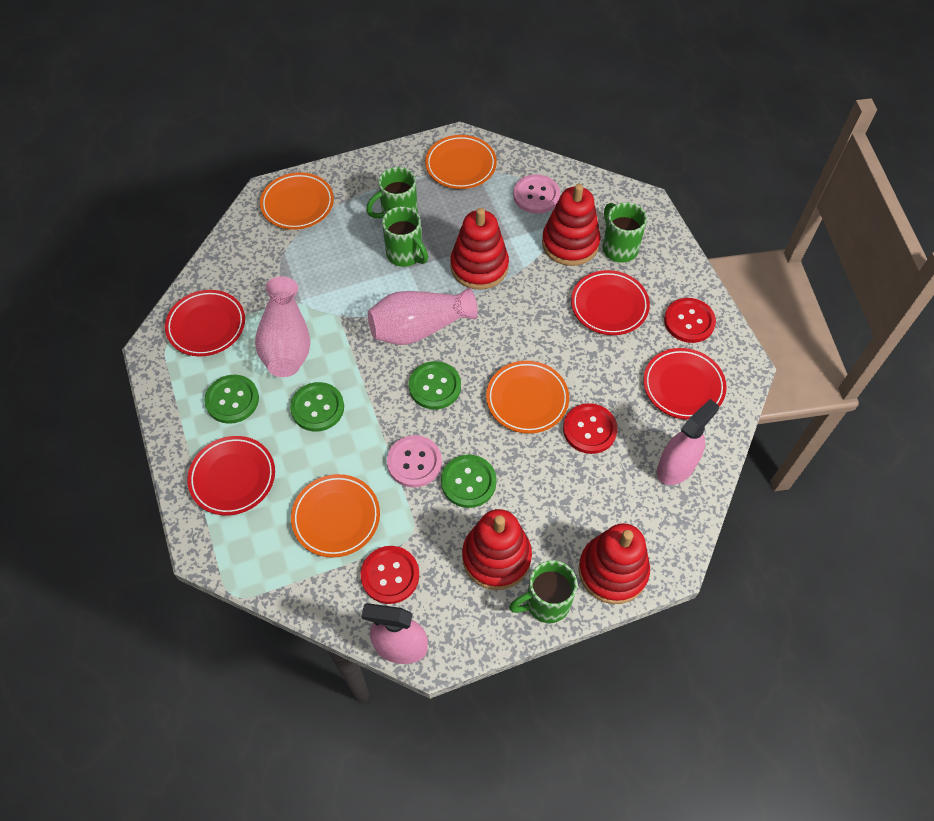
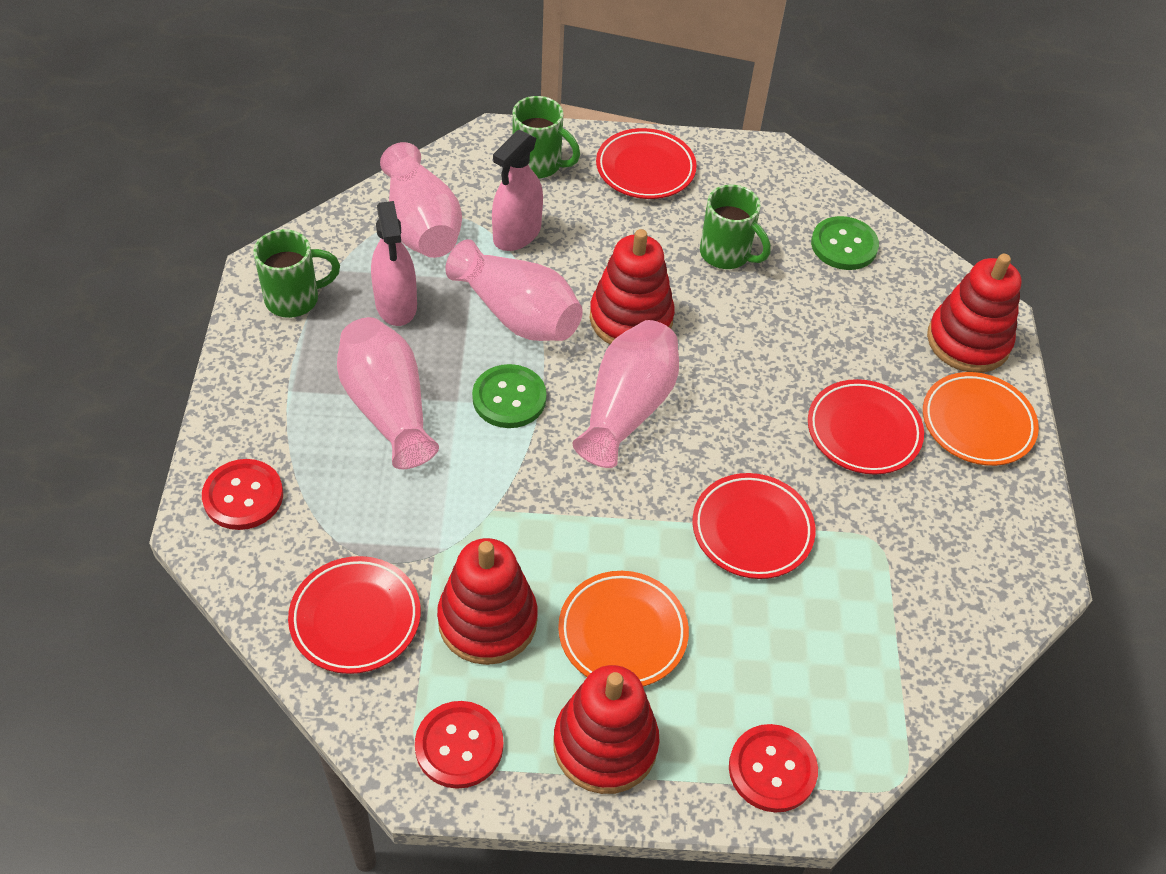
green button: [204,375,259,424] [290,382,344,432] [409,361,461,409] [441,455,497,508] = 4 -> [472,364,547,428] [811,216,879,270] = 2
green mug: [366,167,418,218] [382,206,428,267] [509,560,577,623] [603,202,647,263] = 4 -> [253,229,340,318] [512,96,580,178] [700,184,771,269] = 3
orange plate: [260,172,334,230] [291,474,380,558] [425,135,497,189] [486,361,569,434] = 4 -> [558,571,689,686] [923,372,1039,466] = 2
pink button: [387,435,442,487] [513,174,560,214] = 2 -> none = 0
pink vase: [255,276,311,377] [368,287,478,345] = 2 -> [337,317,439,469] [380,142,462,258] [445,239,583,341] [573,320,679,468] = 4

